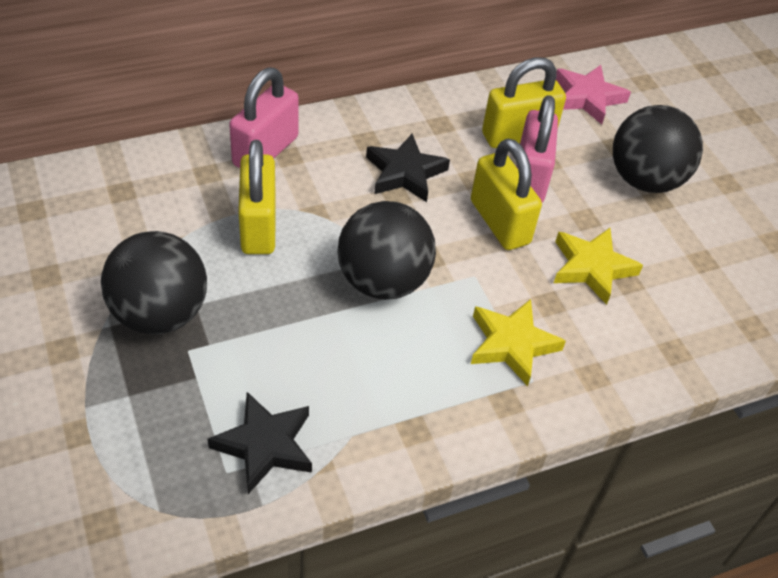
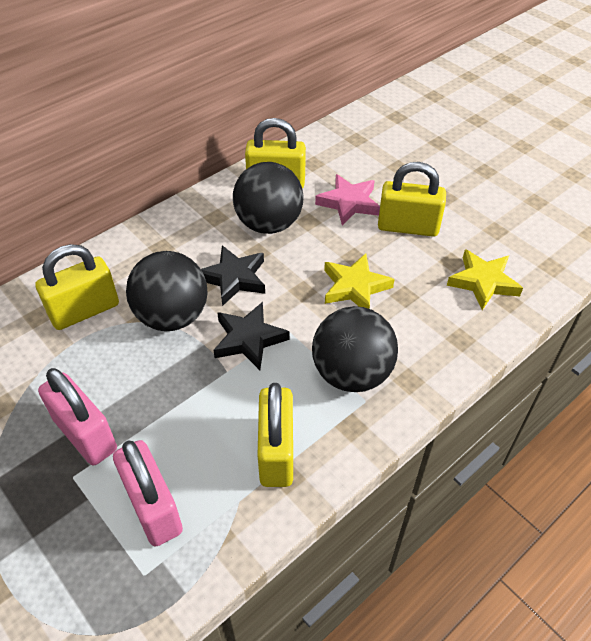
yellow padlock: [238,140,276,254] [471,139,542,250] [482,57,566,148] = 3 -> [35,244,119,330] [245,118,306,189] [258,383,293,487] [378,162,446,237] = 4

